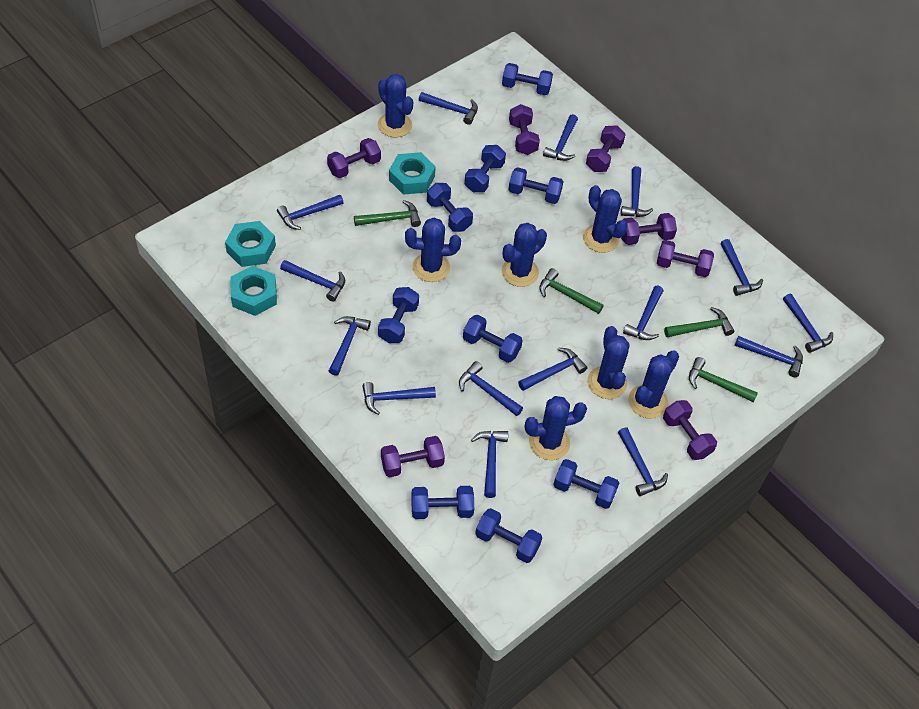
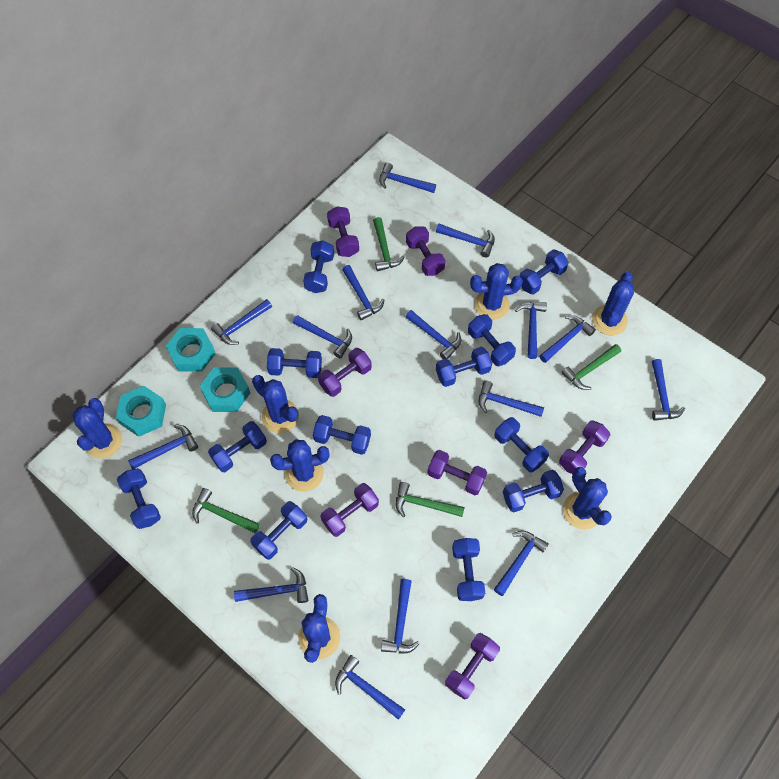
blue dumbbell: [378,287,419,343] [411,486,474,519] [427,183,473,232] [463,315,523,363] [464,145,506,192] [475,508,542,563] [502,63,553,95] [508,167,564,204] [553,459,619,509] = 9 -> [117,468,161,529] [208,421,267,472] [250,501,307,560] [267,348,322,378] [303,241,334,293] [313,415,371,455] [436,347,492,387] [452,538,485,601] [468,314,516,366] [494,417,549,472] [503,470,564,512] [520,249,569,295] = 12

